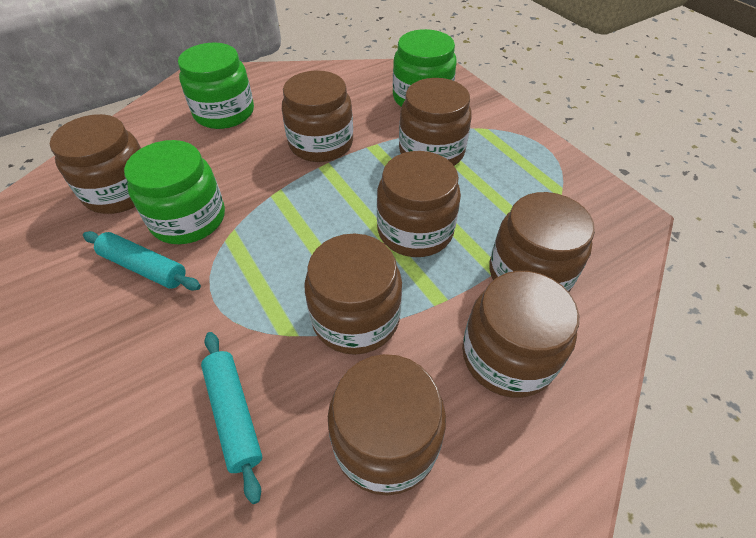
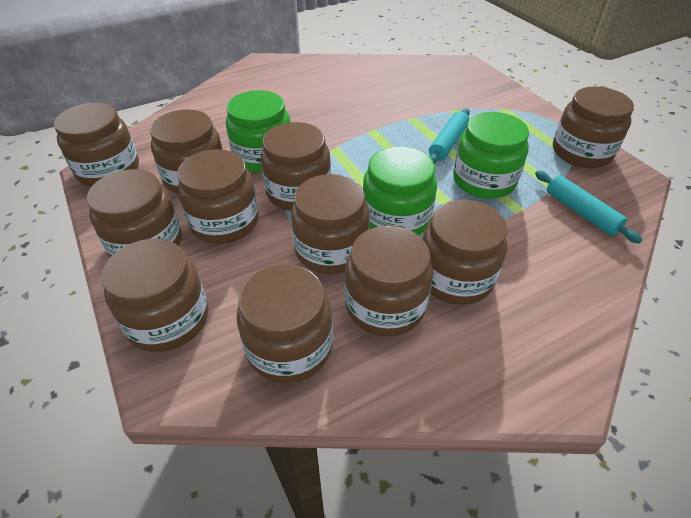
brown jar: [50,114,141,214] [282,70,353,162] [304,233,402,355] [328,354,446,495] [377,151,461,257] [399,78,472,166] [462,271,579,398] [489,192,595,292] = 8 -> [54,103,139,187] [87,169,182,257] [102,239,208,352] [150,109,223,194] [177,149,259,244] [236,264,333,383] [260,122,331,211] [291,174,370,274] [345,226,433,336] [423,200,507,305] [553,87,634,168] = 11

